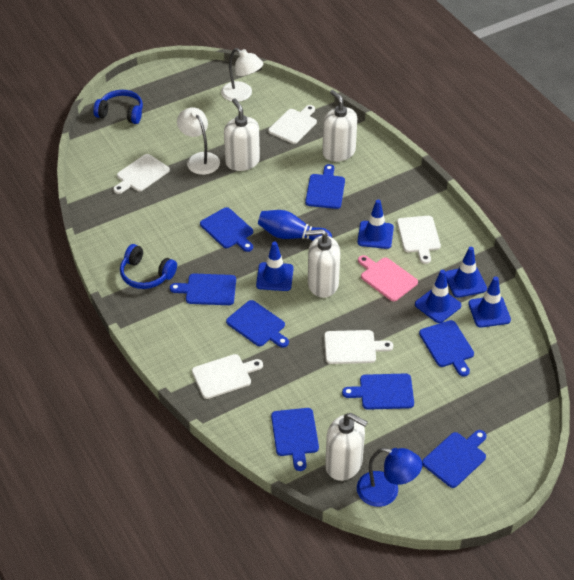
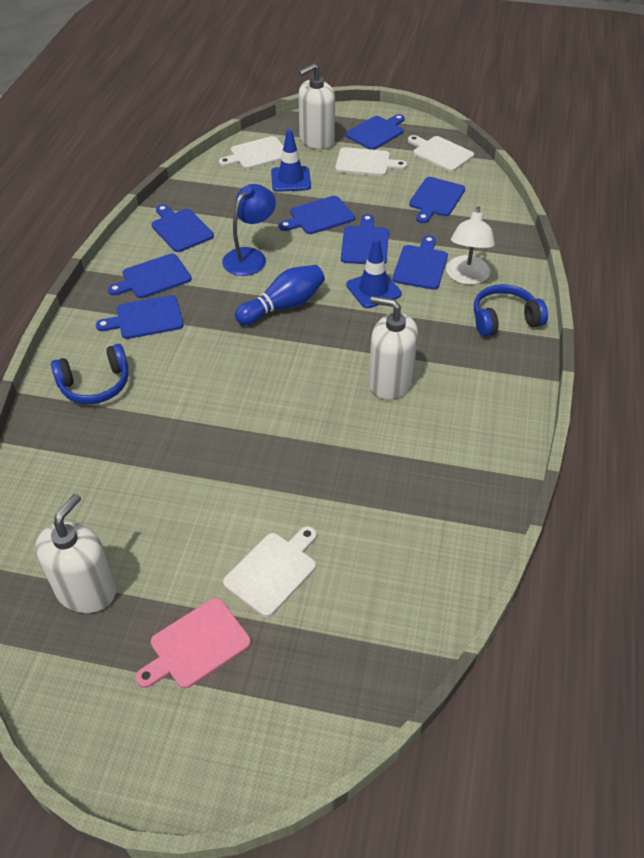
blue traffic cone: [256,241,294,291] [357,200,394,249] [415,270,461,323] [446,247,487,298] [468,277,511,328] = 5 -> [271,129,311,192] [346,238,402,308] = 2
white cutting board: [113,154,170,194] [192,354,263,399] [268,105,317,144] [324,330,393,364] [397,216,441,264] = 5 -> [219,136,284,169] [223,526,317,617] [335,147,407,176] [408,135,474,172] = 4
white lamp: [177,107,220,175] [221,48,263,102] = 2 -> [446,206,495,285] = 1
white soap dispenser: [224,99,260,171] [306,229,340,298] [322,90,357,162] [325,413,368,481] = 4 -> [36,494,117,613] [298,63,335,149] [369,296,418,400] = 3

